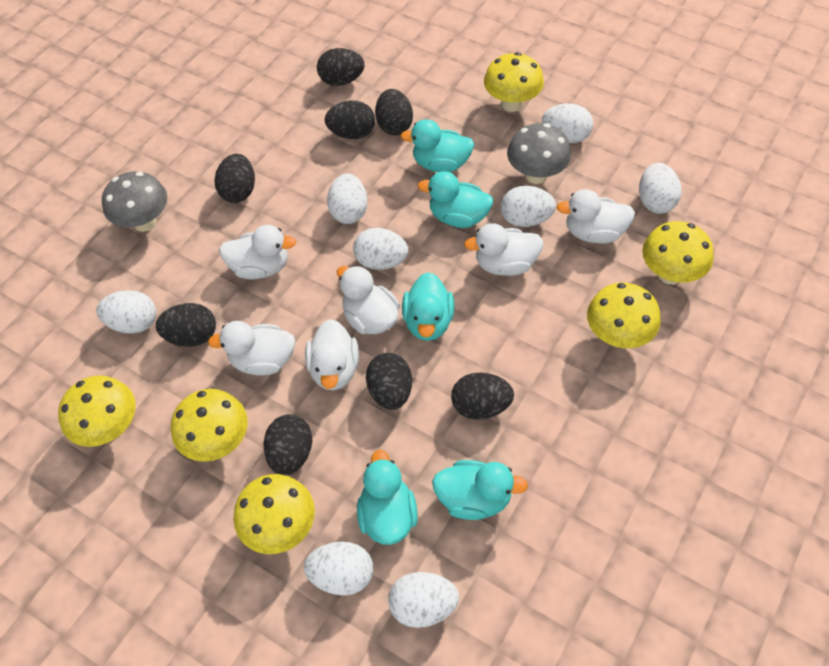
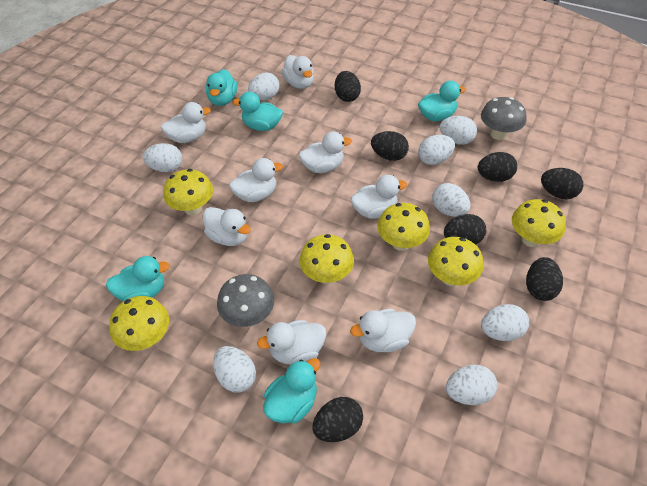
black egg: [156,303,216,347] [215,154,255,203] [264,414,312,475] [317,48,365,86] [325,101,375,139] [366,353,412,410] [375,89,413,135] [451,373,514,420] = 8 -> [313,397,363,442] [335,71,361,102] [371,131,409,161] [444,214,486,245] [478,152,517,182] [526,257,563,301] [541,168,583,199] = 7
white duck: [208,321,295,376] [219,225,296,279] [305,319,359,391] [337,265,400,334] [464,223,543,276] [557,189,635,244] = 6 -> [161,102,211,143] [203,207,251,246] [229,158,283,202] [257,320,326,364] [282,55,314,89] [299,131,352,173] [350,309,416,352] [351,175,407,219] = 8

